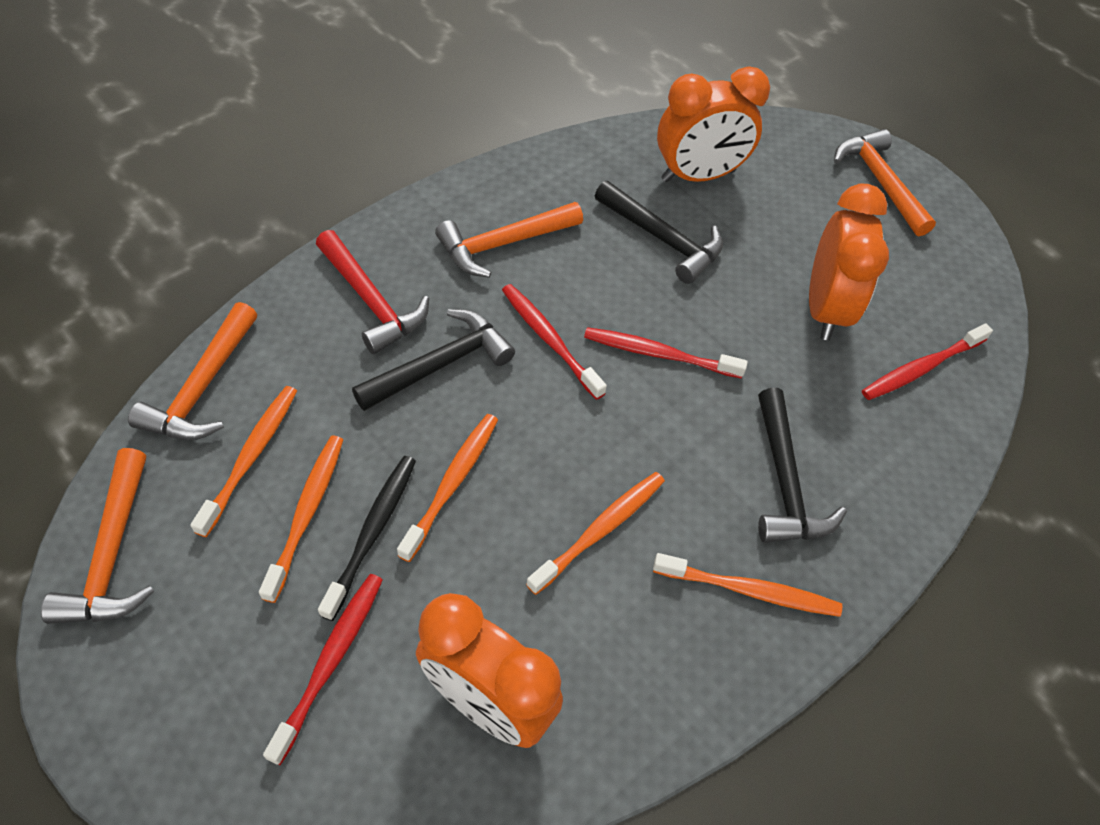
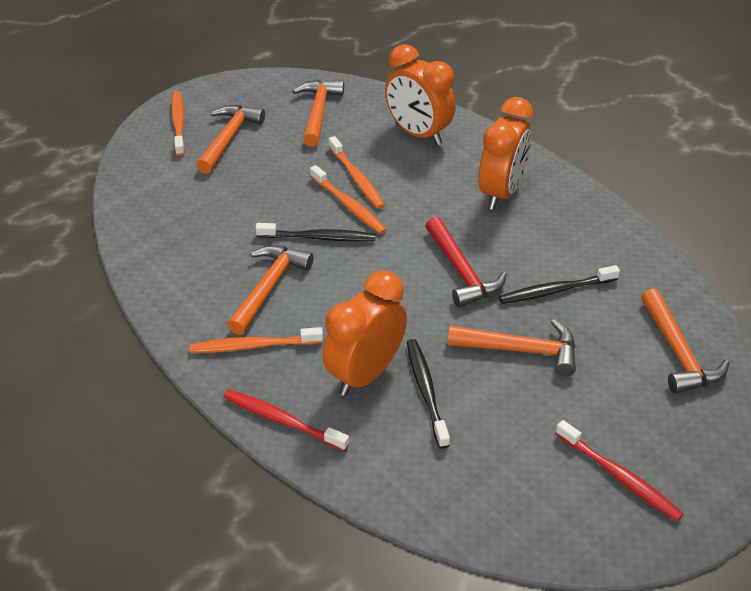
black hammer: [352,309,515,411] [595,181,723,284] [758,388,847,543] = 3 -> none = 0
black toothbrush: [318,456,416,621] = 1 -> [256,223,376,242] [407,339,450,449] [499,265,620,304] = 3
orange hammer: [41,448,154,624] [128,302,257,440] [435,202,583,278] [834,129,936,236] = 4 -> [196,105,265,174] [227,245,314,335] [293,80,344,147] [448,319,576,376] [641,288,729,394] = 5
orange toothbrush: [190,386,297,537] [259,436,343,603] [397,414,498,562] [526,472,665,595] [653,553,842,617] = 5 -> [171,91,185,156] [189,327,323,353] [310,165,387,234] [329,136,385,209] = 4
red toothbrush: [263,574,383,765] [502,284,607,400] [584,327,748,379] [862,323,993,400] = 4 -> [223,389,349,451] [555,420,684,521] = 2

